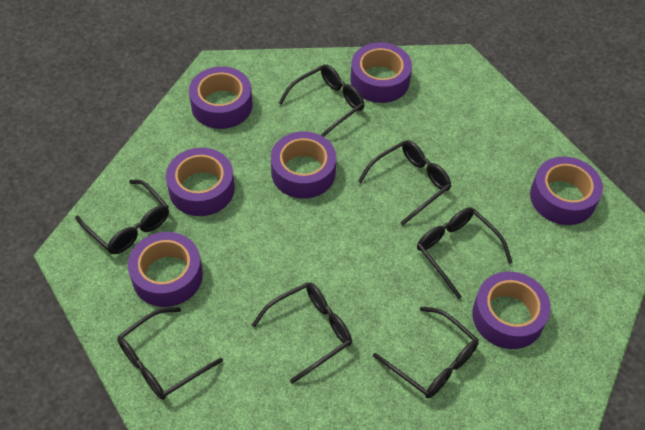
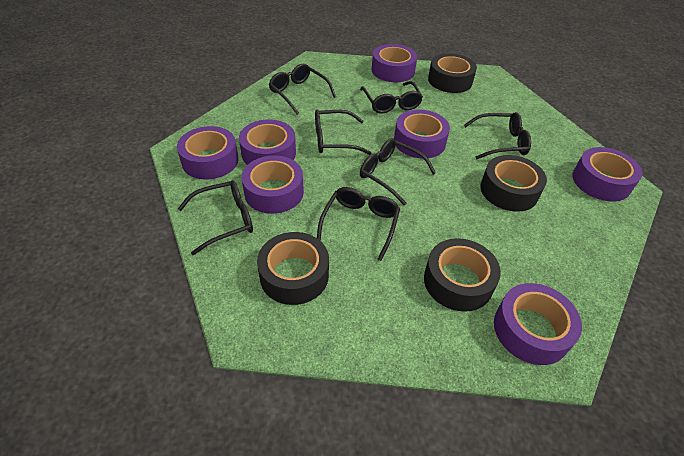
black tape: none = 0 -> [257,232,329,305] [424,238,501,312] [428,53,477,93] [480,155,547,212] = 4

